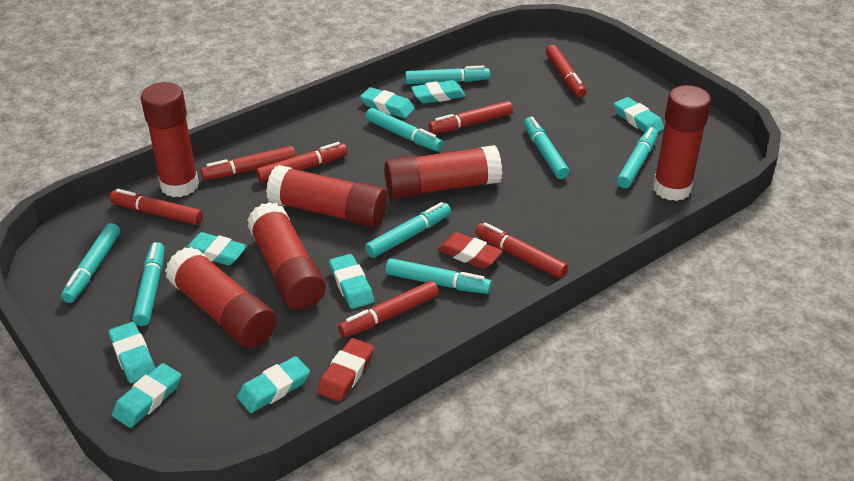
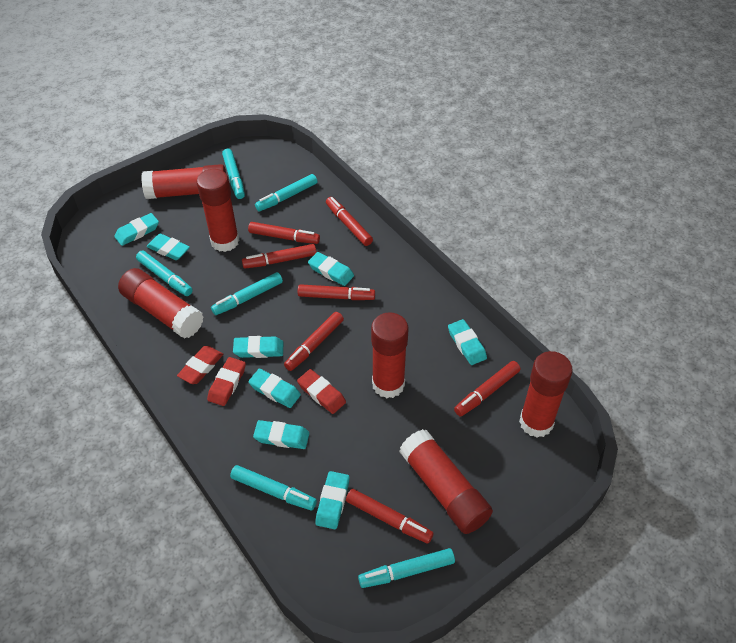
red eraser: [317,338,374,402] [437,232,503,269] = 2 -> [177,346,223,384] [207,357,246,406] [297,369,346,414] = 3
turquoise marker: [61,223,121,303] [132,242,164,326] [365,202,451,258] [366,108,443,151] [386,258,492,294] [405,65,490,84] [524,117,569,179] [617,127,658,188] = 8 -> [136,251,193,296] [211,272,283,315] [222,149,245,199] [230,465,317,510] [255,174,317,211] [358,548,455,588] = 6

